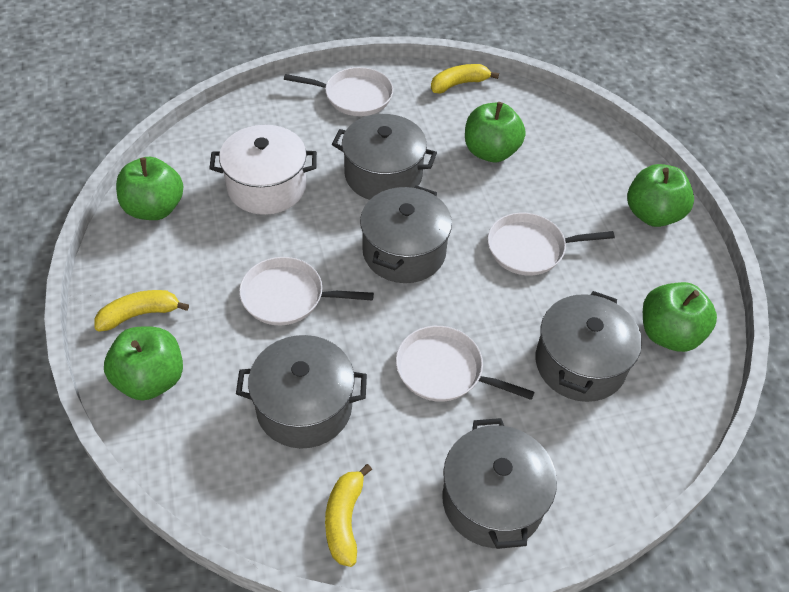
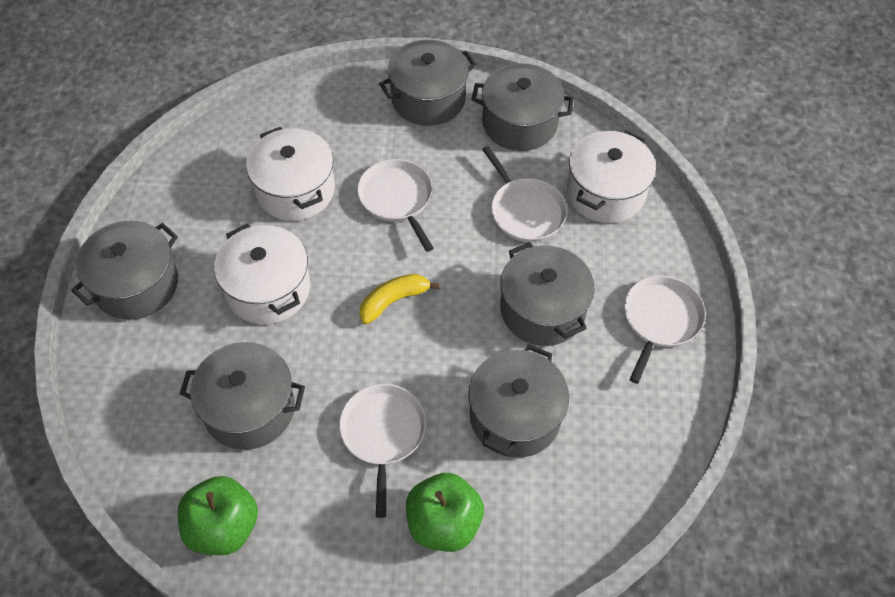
green apple: [104,327,183,401] [116,157,183,220] [465,102,526,162] [627,164,694,227] [643,282,717,352] = 5 -> [178,476,258,555] [406,473,484,552] = 2
grey pot: [236,335,367,449] [332,114,437,200] [360,186,452,283] [442,418,557,549] [535,291,642,402] = 5 -> [71,221,178,320] [180,342,305,450] [379,40,477,126] [468,345,569,458] [471,63,574,151] [500,242,595,346] = 6
white pot: [209,125,317,215] = 1 -> [214,224,310,324] [246,127,335,221] [567,130,656,223] = 3
yellow banana: [95,290,189,332] [325,464,372,567] [431,64,499,94] = 3 -> [359,274,440,324] = 1

